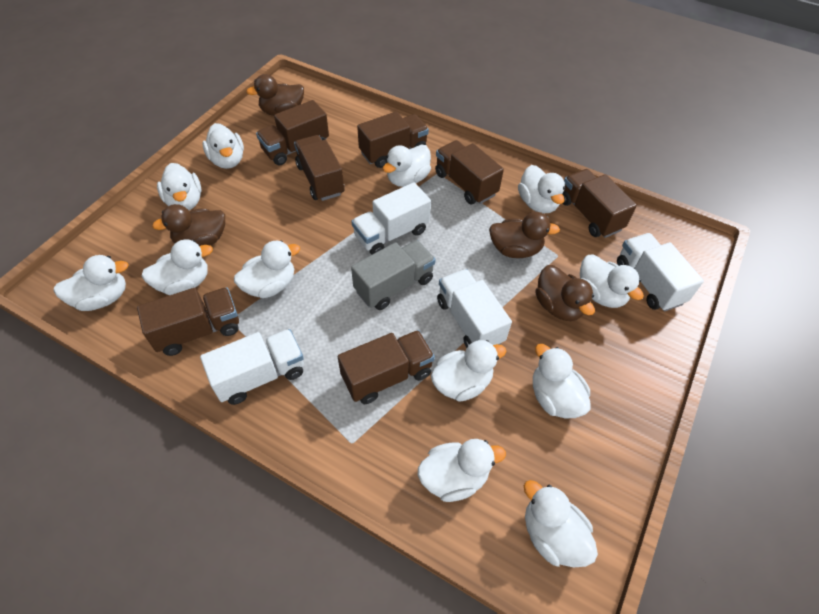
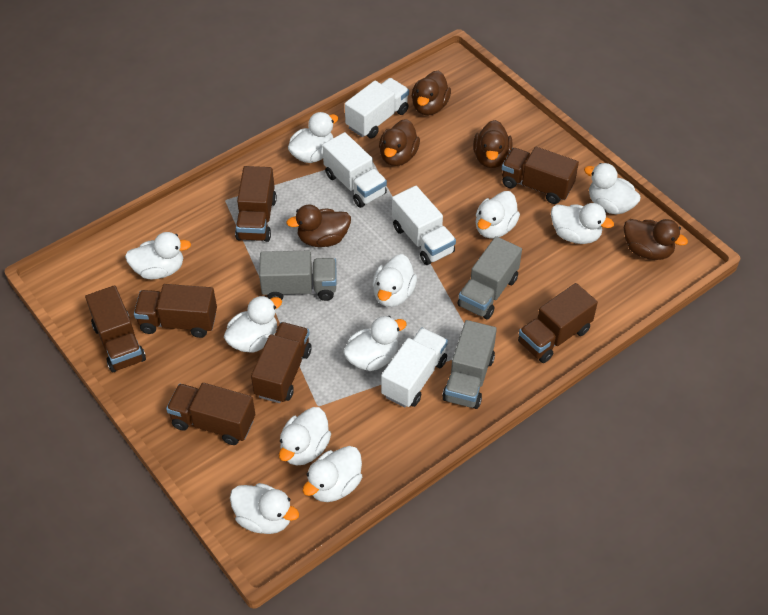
brown duck: [152,204,225,246] [246,74,304,116] [489,212,560,258] [536,265,595,321] = 4 -> [286,204,351,247] [379,119,420,166] [412,70,451,115] [473,120,512,168] [624,219,688,260] = 5
grey truck: [351,240,436,310] = 1 -> [259,251,337,301] [442,320,497,409] [457,236,522,319] = 3
white duck: [53,255,129,311] [142,239,213,295] [157,163,201,210] [202,123,244,169] [234,240,300,298] [383,145,431,187] [418,439,506,502] [431,340,506,402] [518,165,565,214] [524,480,598,567] [533,344,590,418] [580,254,644,308] = 12 -> [125,232,191,279] [224,296,282,353] [230,483,299,534] [279,407,331,466] [288,112,338,163] [303,446,362,502] [343,316,407,371] [372,254,417,307] [476,191,520,239] [551,203,614,244] [584,163,641,215] = 11

